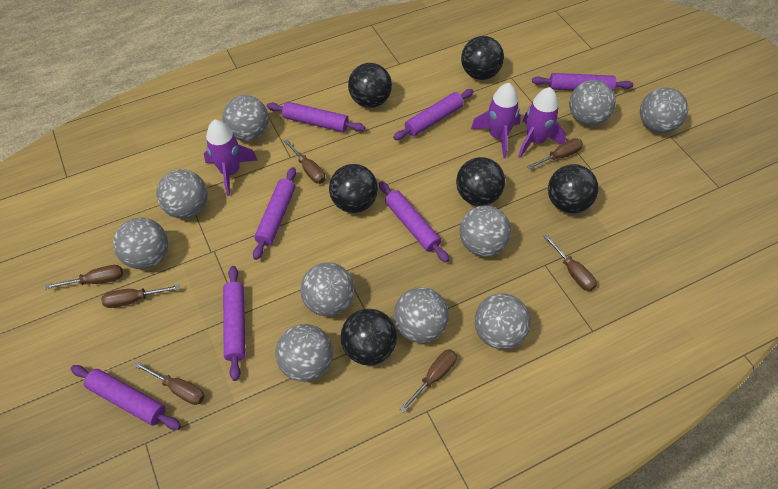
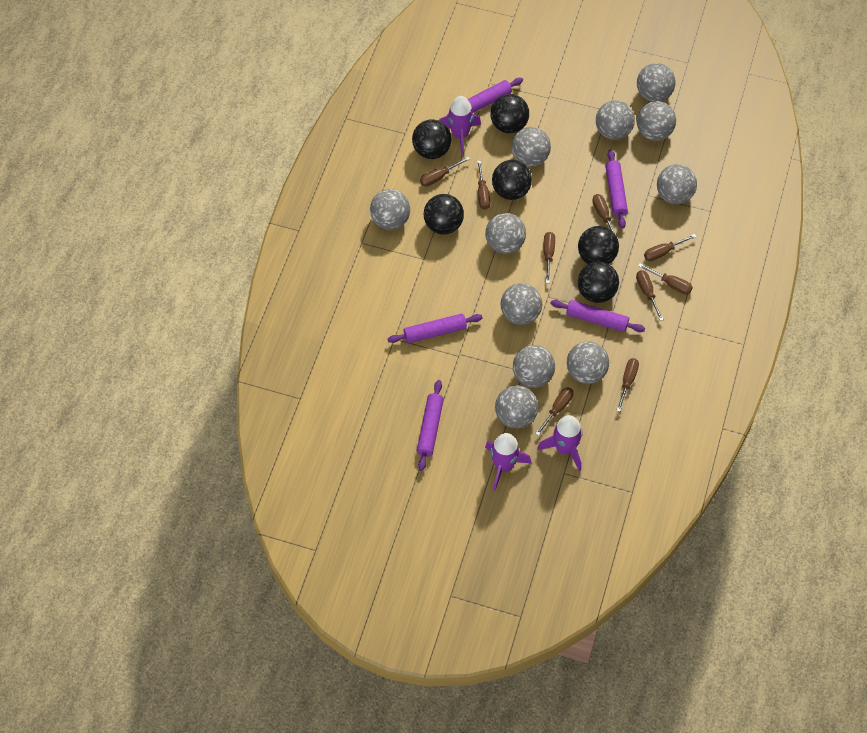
brown screwdriver: [45,265,123,289] [101,285,180,308] [135,362,205,405] [284,140,325,184] [400,349,457,413] [527,138,583,169] [544,235,597,291] = 7 -> [420,157,470,187] [477,161,490,210] [535,387,573,436] [543,232,555,283] [592,194,619,241] [616,358,639,412] [636,270,664,321] [638,264,693,295] [644,234,697,261] = 9
grey ball: [113,218,168,269] [156,169,208,219] [222,95,269,141] [276,324,333,382] [300,262,354,316] [394,287,449,343] [459,205,511,257] [475,294,531,349] [569,80,616,126] [640,87,688,133] = 10 -> [370,189,410,230] [485,213,526,254] [495,385,538,428] [501,283,542,325] [511,127,551,167] [513,345,555,388] [567,341,609,384] [596,100,635,140] [637,63,676,102] [637,101,676,141] [657,164,697,204] = 11
purple rolling pin: [71,365,181,430] [223,266,246,381] [253,167,296,260] [267,102,365,132] [379,181,449,262] [393,89,474,140] [532,73,634,92] = 7 -> [388,314,483,343] [417,380,444,471] [448,78,523,114] [550,300,645,332] [605,149,628,229] = 5

